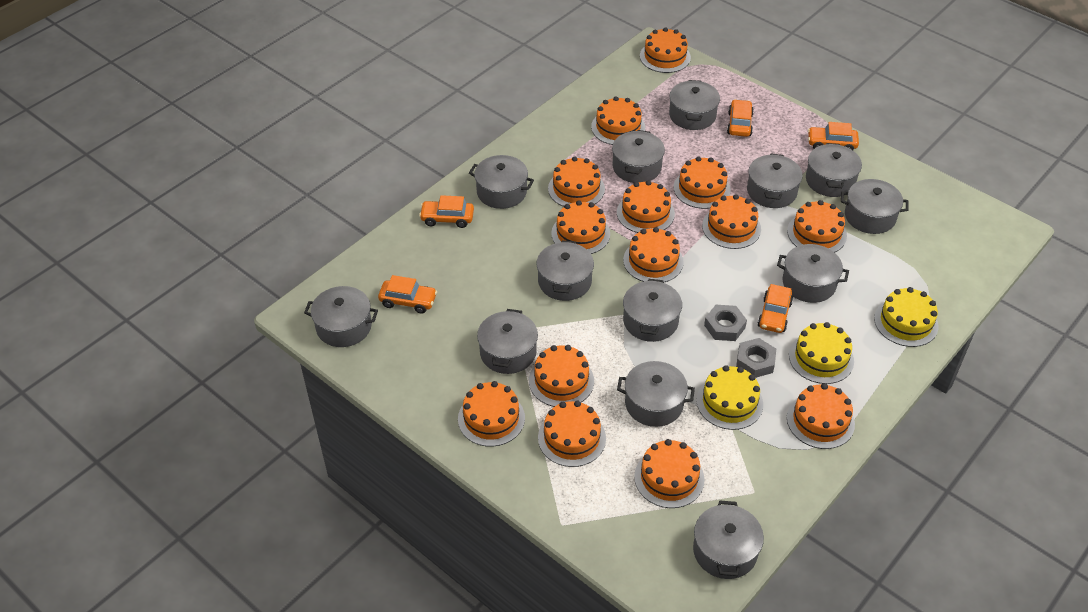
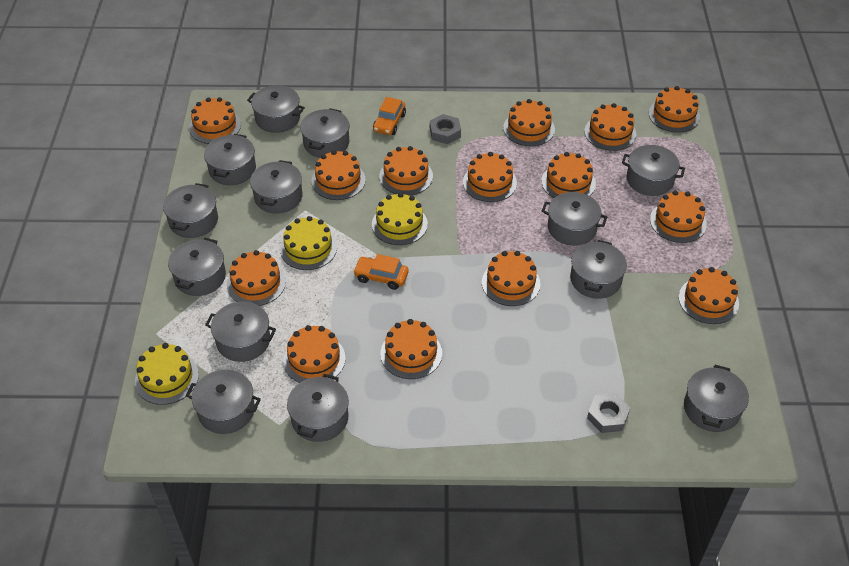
orange car: [378,275,437,314] [419,195,474,228] [727,99,754,137] [757,284,793,333] [808,122,859,150] = 5 -> [353,254,409,290] [373,97,406,135] = 2

